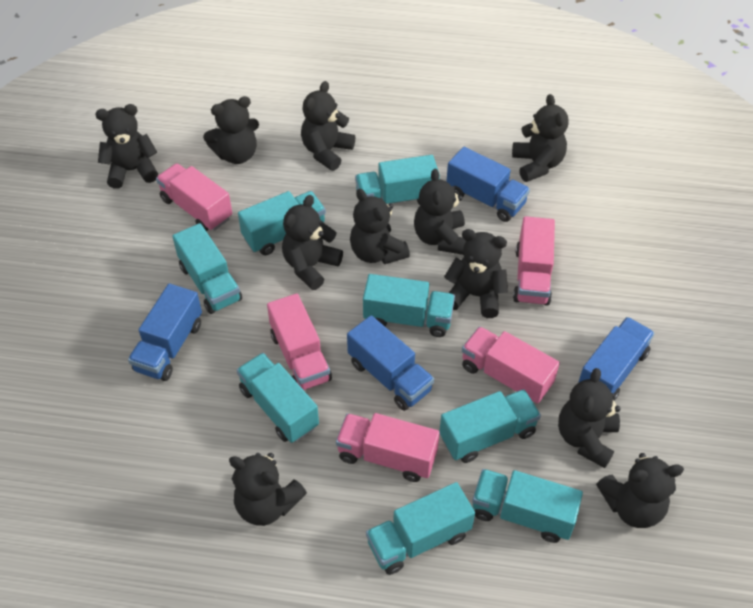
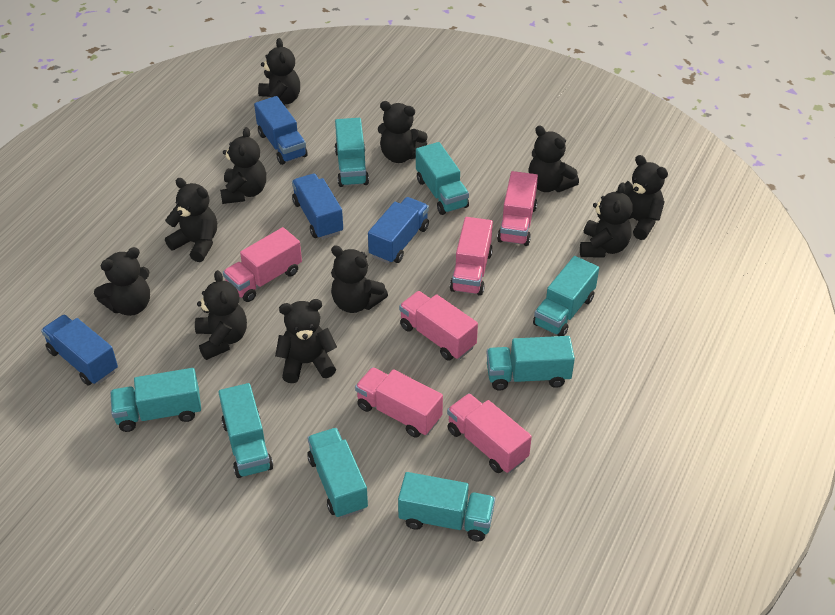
pink truck: [156,163,232,231] [267,294,332,390] [336,413,440,482] [462,326,560,404] [513,216,555,306] = 5 -> [223,227,302,302] [355,367,443,438] [399,291,478,361] [447,393,532,473] [450,217,493,296] [497,171,538,246] = 6

